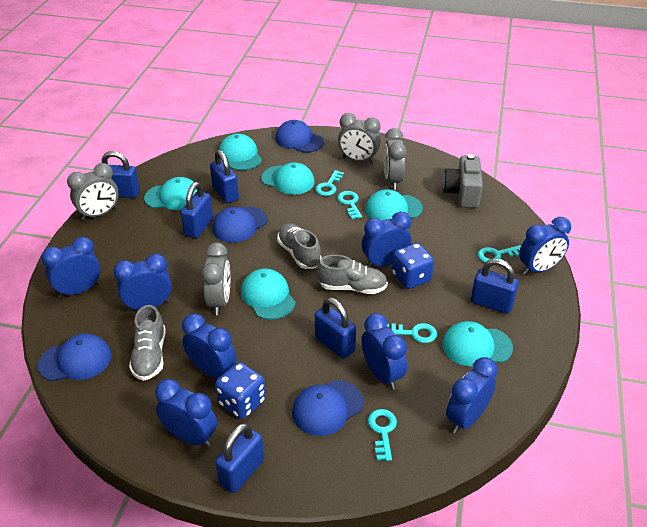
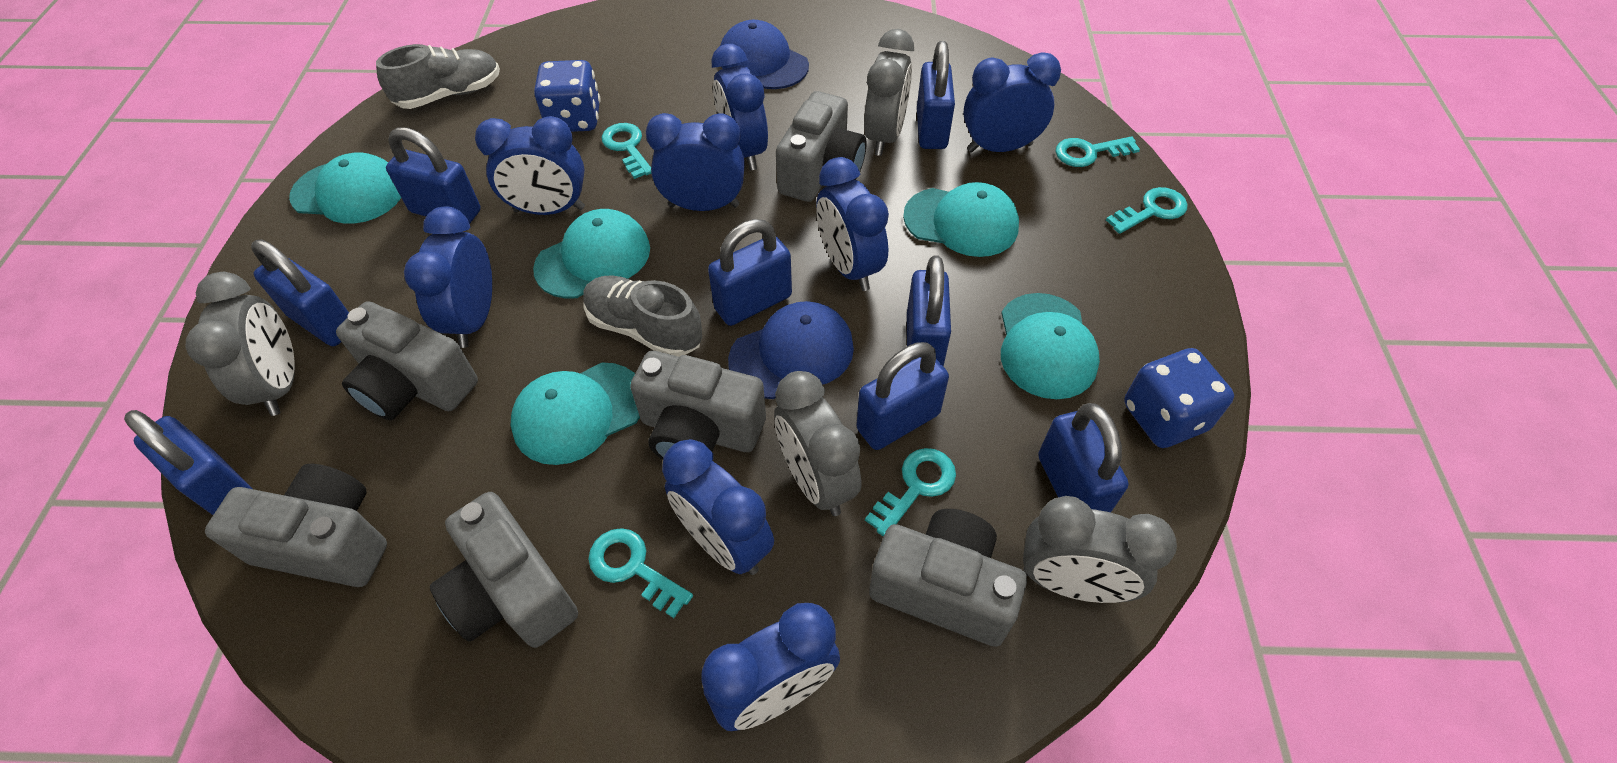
blue cap: [38,333,112,381] [212,206,268,243] [275,120,324,153] [292,380,364,436] = 4 -> [720,20,809,89] [728,301,854,399] = 2
blue padlock: [102,151,140,198] [181,182,213,238] [210,150,239,203] [215,423,264,493] [315,297,356,359] [471,259,519,314] = 6 -> [124,410,253,515] [251,240,349,346] [386,127,481,224] [708,219,792,326] [856,342,949,450] [907,255,951,367] [917,41,955,149] [1038,403,1129,513] = 8
grey camera: [443,154,483,208] = 1 -> [205,464,387,587] [336,301,478,420] [430,492,578,648] [630,351,766,460] [776,91,866,202] [869,509,1027,647] = 6
grey shoe: [129,305,165,381] [277,223,322,269] [317,255,388,294] = 3 -> [376,44,500,109] [583,275,702,357] = 2
turquoise cap: [144,177,197,210] [219,133,262,170] [241,268,296,320] [261,162,315,195] [366,189,423,221] [442,321,513,367] = 6 -> [289,152,401,224] [510,362,640,465] [533,209,650,299] [903,182,1019,257] [1001,293,1100,399] = 5

